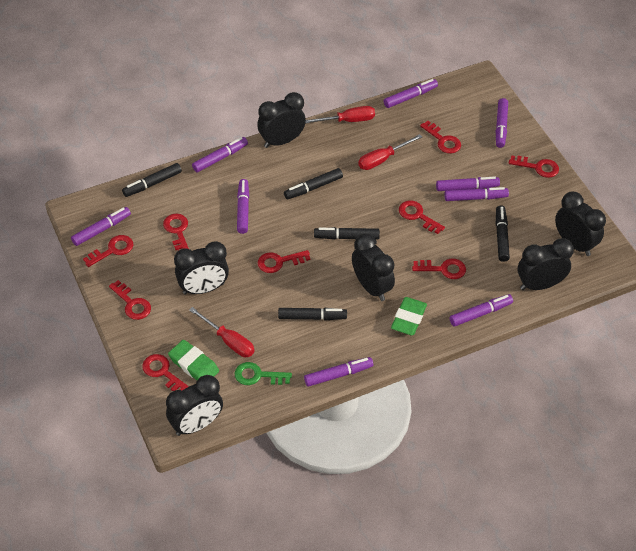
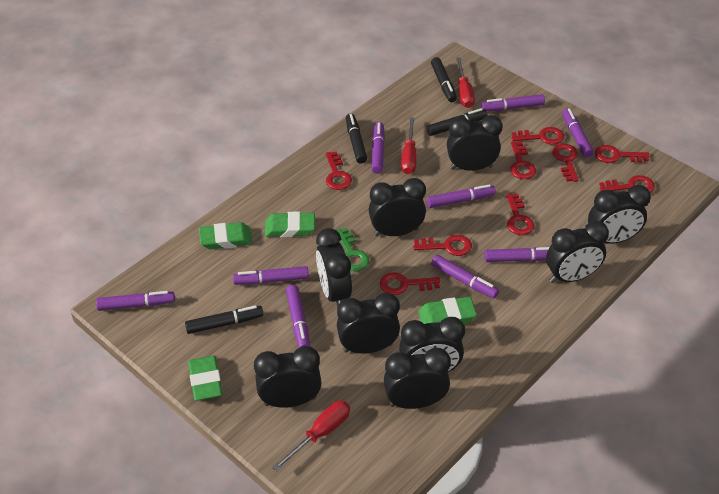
black clock: [166,375,223,436] [174,241,229,295] [257,92,306,148] [352,233,395,301] [518,238,574,290] [555,191,606,256] = 6 -> [254,346,322,408] [316,228,352,307] [337,293,400,354] [369,178,426,236] [384,348,451,409] [399,317,465,372] [447,115,502,171] [546,221,609,283] [588,185,651,244] = 9
black marker: [122,163,182,197] [278,308,347,320] [284,168,343,200] [314,227,380,240] [496,205,510,262] = 5 -> [185,305,264,334] [346,113,367,164] [426,108,488,136] [431,57,457,102] = 4
green eraser: [168,340,219,380] [391,297,427,335] = 2 -> [188,355,222,401] [199,222,252,249] [265,212,315,237] [418,297,477,324] = 4

